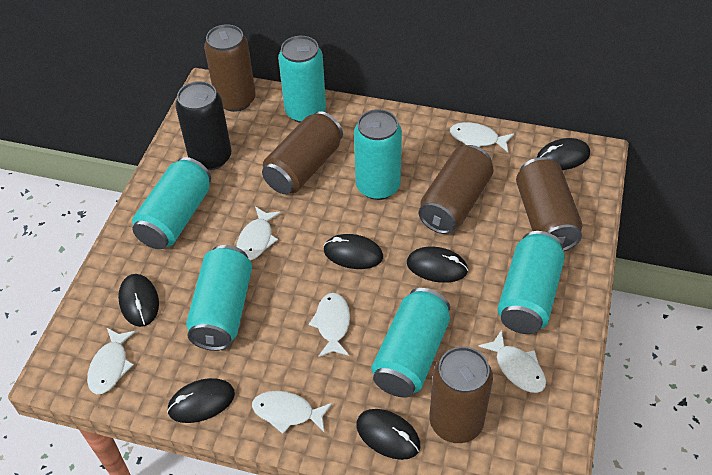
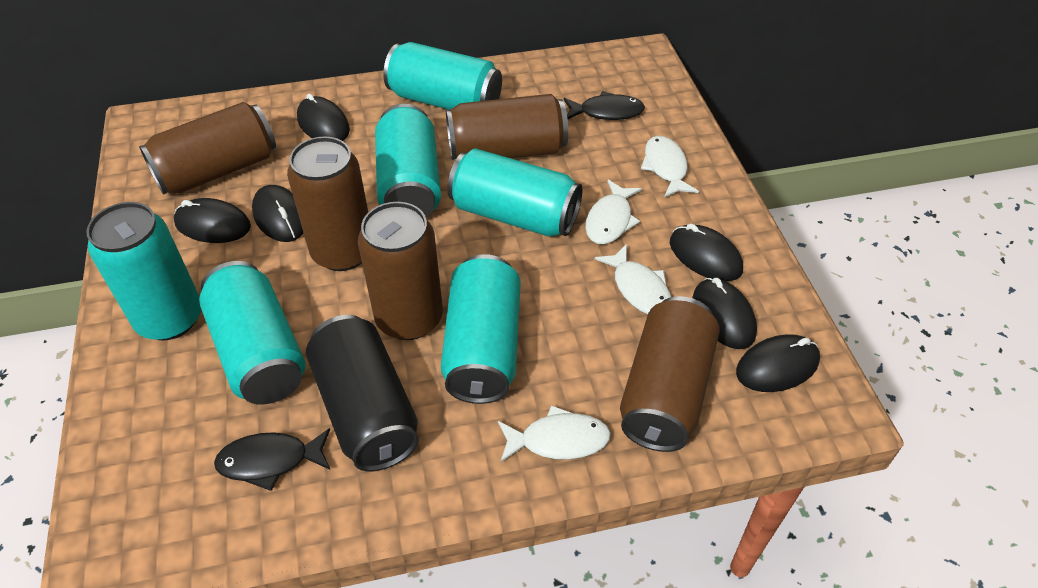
black fish: none = 0 -> [214,428,330,491] [564,91,645,120] = 2
white fish: [87,328,136,394] [236,206,281,261] [252,391,332,434] [309,293,350,357] [450,122,514,152] [479,330,546,393] = 6 -> [498,405,611,462] [585,179,642,244] [594,244,671,315] [641,136,699,198] = 4

